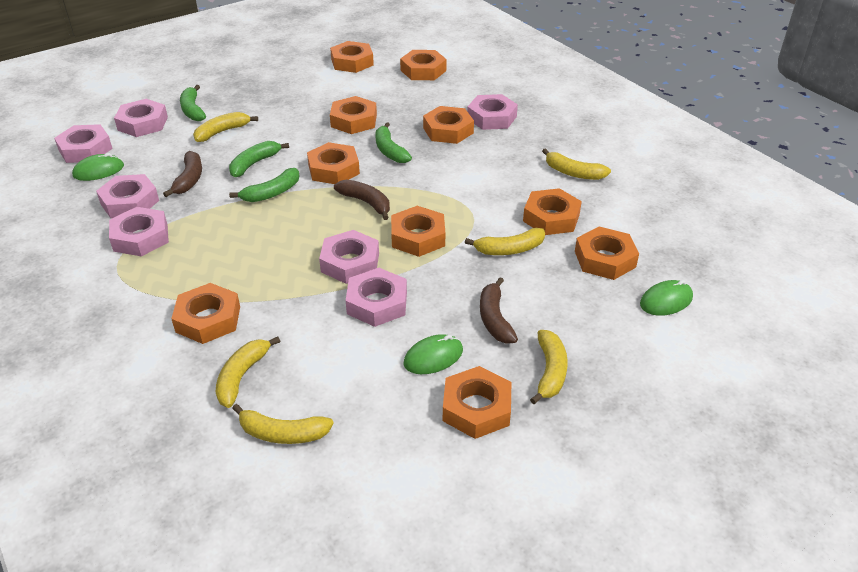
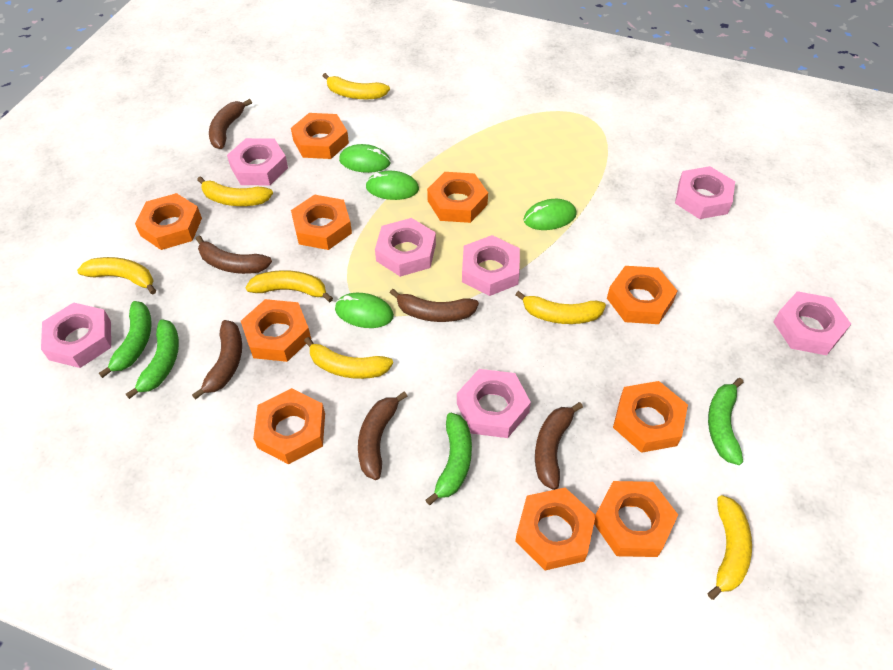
brown banana: [163,151,202,197] [334,179,390,220] [480,277,518,344] = 3 -> [192,320,242,400] [196,236,272,274] [209,99,252,149] [358,392,407,480] [390,289,479,322] [535,402,583,490] = 6
green mouse: [72,153,124,181] [403,334,463,374] [640,280,693,316] = 3 -> [335,293,394,328] [339,144,391,173] [365,171,419,200] [524,199,577,230] = 4
yellow banana: [193,112,258,142] [216,336,280,408] [232,404,334,444] [465,228,545,255] [530,330,568,404] [542,148,611,180] = 6 -> [77,257,156,295] [197,176,273,206] [245,270,333,302] [304,337,393,379] [323,73,390,99] [515,291,606,324] [707,495,752,600] = 7

